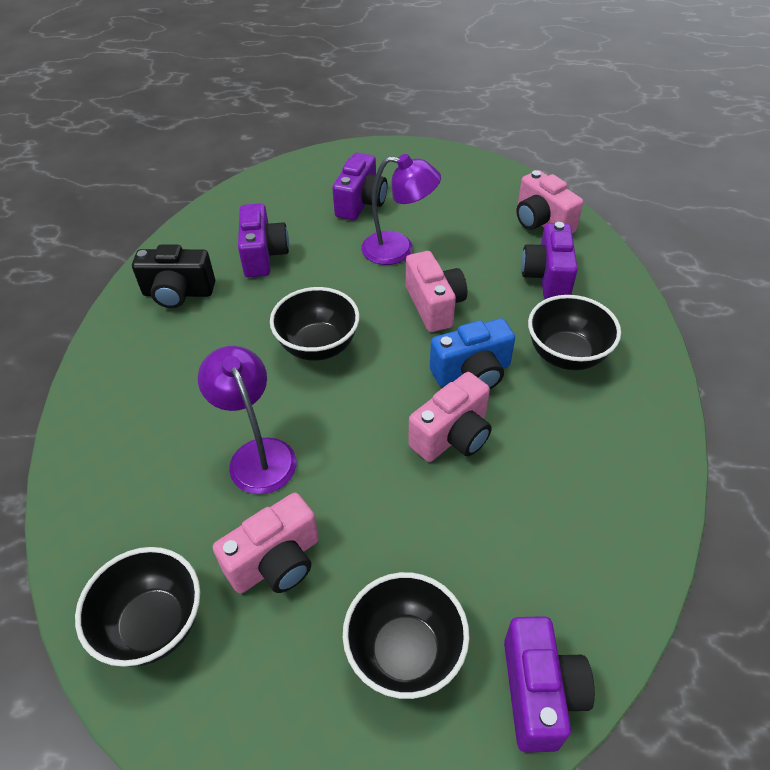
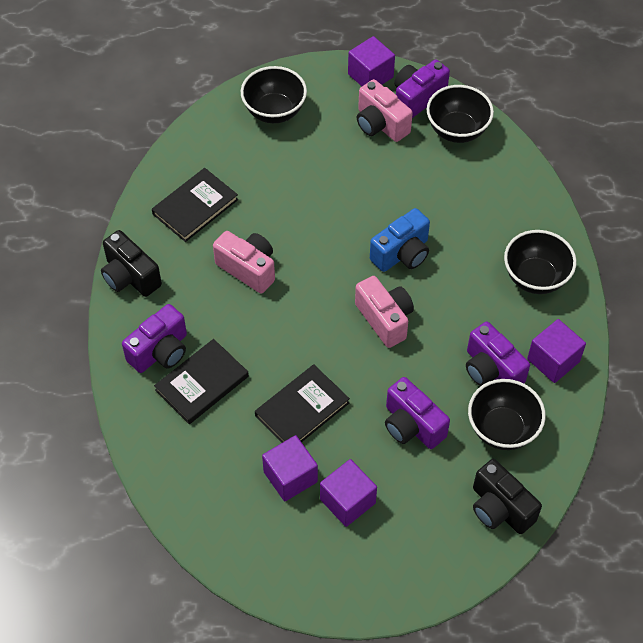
black book: none = 0 -> [152,168,238,242] [154,339,249,424] [255,364,350,443] = 3
black camera: [132,245,215,308] = 1 -> [101,230,162,297] [473,459,542,534] = 2
pink camera: [213,493,319,593] [406,251,467,332] [408,372,492,462] [516,170,583,233] = 4 -> [213,231,275,294] [355,276,414,348] [357,79,413,142] = 3
purple cube: none = 0 -> [262,435,318,501] [320,459,377,527] [348,36,395,86] [527,319,586,383] = 4
purple lamp: [198,346,297,494] [361,154,441,265] = 2 -> none = 0

